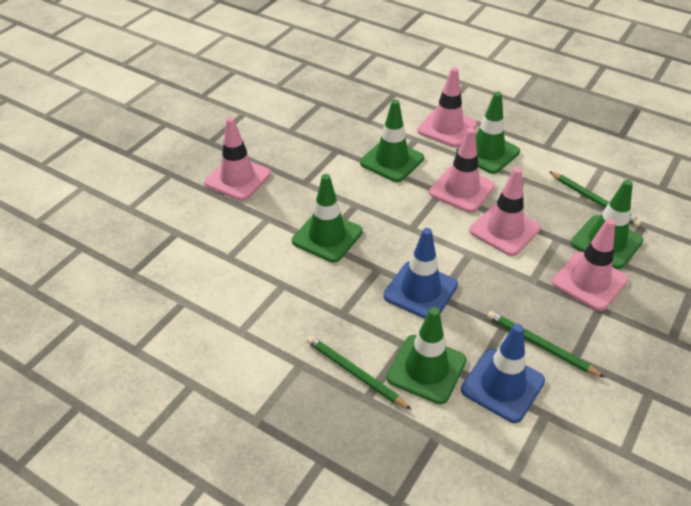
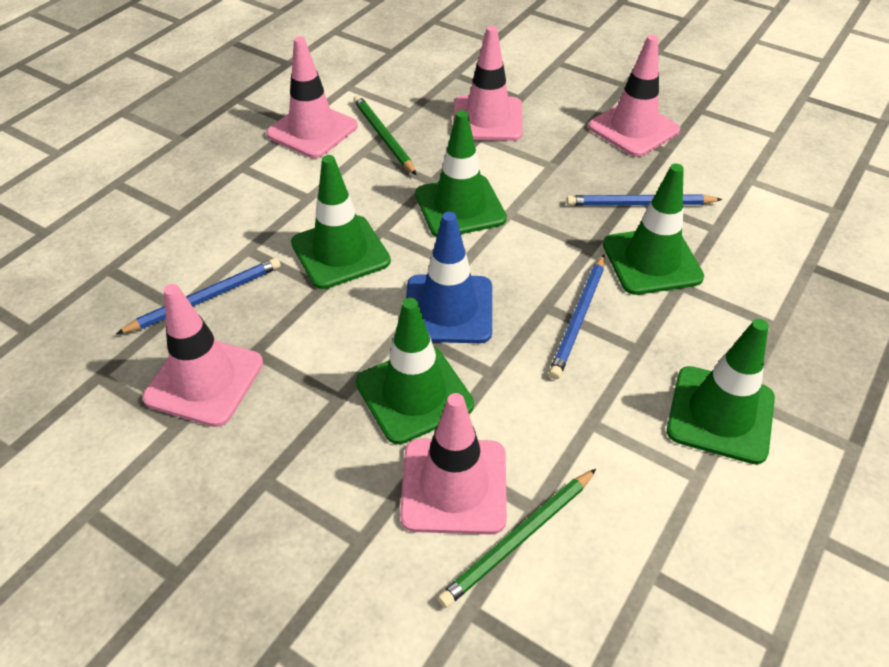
blue pencil: none = 0 -> [116,258,281,334] [549,255,605,379] [566,194,723,206] = 3
blue traffic cone: [383,228,458,319] [461,324,545,423] = 2 -> [406,212,492,343] = 1
green pencil: [306,335,412,410] [487,311,605,378] [549,171,642,227] = 3 -> [353,95,416,175] [437,469,596,608] = 2

